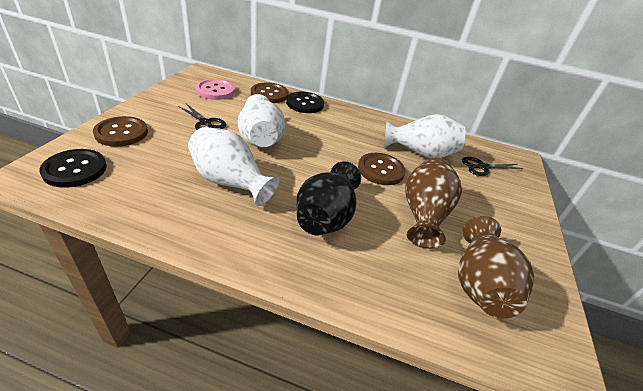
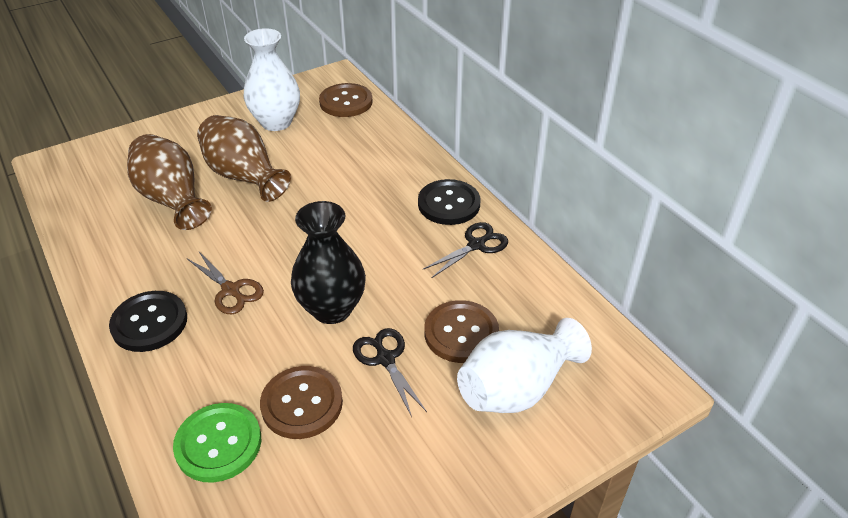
brown scissors: none = 0 -> [187,252,264,314] = 1
green button: none = 0 -> [173,403,261,483] = 1
pink button: [195,79,235,100] = 1 -> none = 0
white vase: [188,127,280,206] [238,94,285,148] [384,114,465,158] = 3 -> [244,28,300,131] [457,318,592,413] = 2

